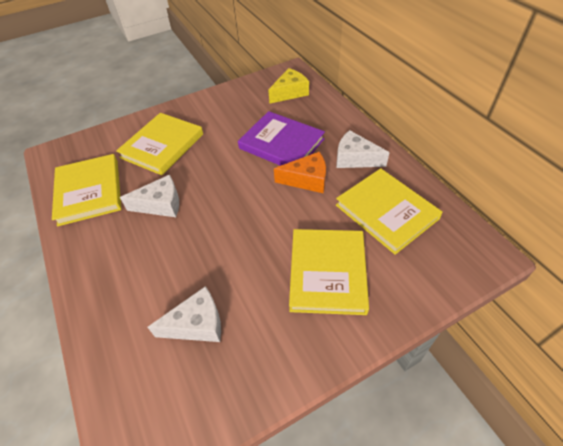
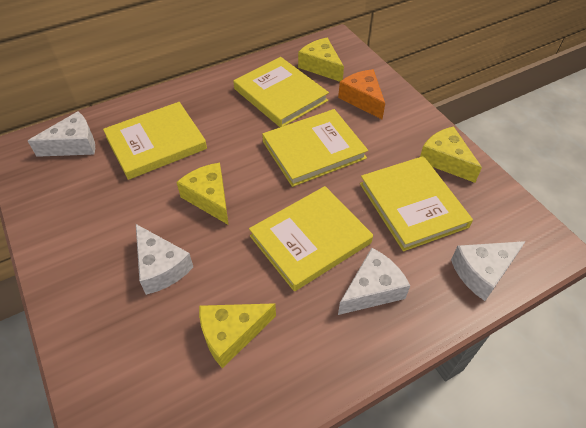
purple book: [238,111,325,166] = 1 -> none = 0
white cheese: [120,175,179,217] [148,286,221,342] [337,130,390,168] = 3 -> [28,111,95,157] [136,224,193,295] [338,248,410,315] [451,241,526,301] = 4
yellow book: [52,154,121,226] [116,113,203,175] [289,229,369,315] [336,168,443,255] = 4 -> [103,102,207,180] [233,57,329,127] [249,186,373,291] [262,109,368,187] [360,156,473,251] = 5
yellow cheese: [268,68,309,104] = 1 -> [177,163,229,225] [199,303,276,368] [298,38,344,82] [420,126,482,183] = 4

